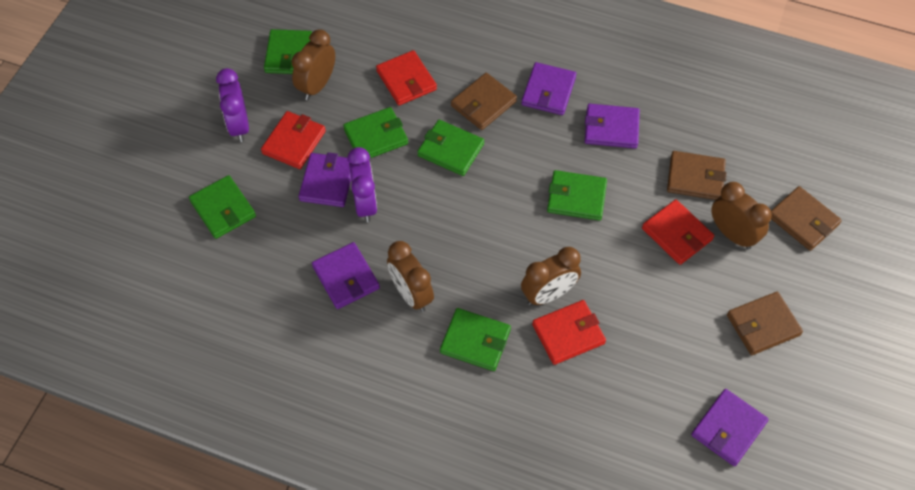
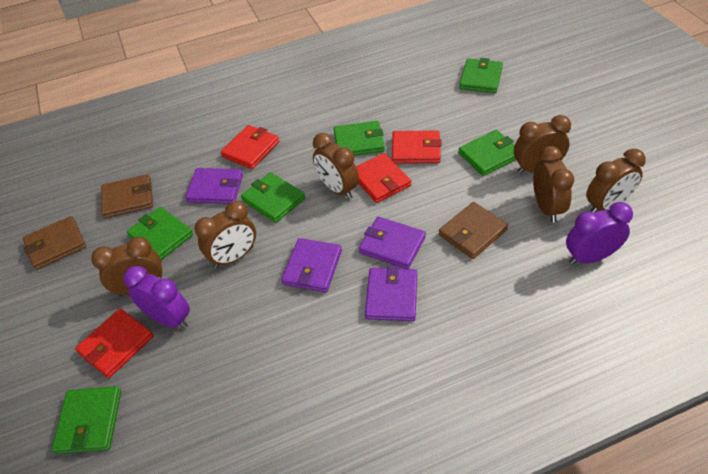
brown clock: [291,29,335,100] [387,241,434,312] [521,247,581,305] [711,182,772,249] = 4 -> [91,237,162,296] [194,201,256,268] [313,133,359,199] [514,115,571,174] [533,146,574,223] [586,149,646,213] = 6
brown wallet: [451,73,517,130] [667,151,727,200] [727,292,803,355] [771,186,842,251] = 4 -> [23,216,86,270] [101,174,153,218] [439,202,508,259] = 3
purple wallet: [299,152,351,207] [312,242,380,309] [521,62,576,115] [585,104,640,148] [691,389,769,466] = 5 -> [186,168,243,204] [282,238,342,293] [359,217,426,269] [365,266,417,321] = 4

